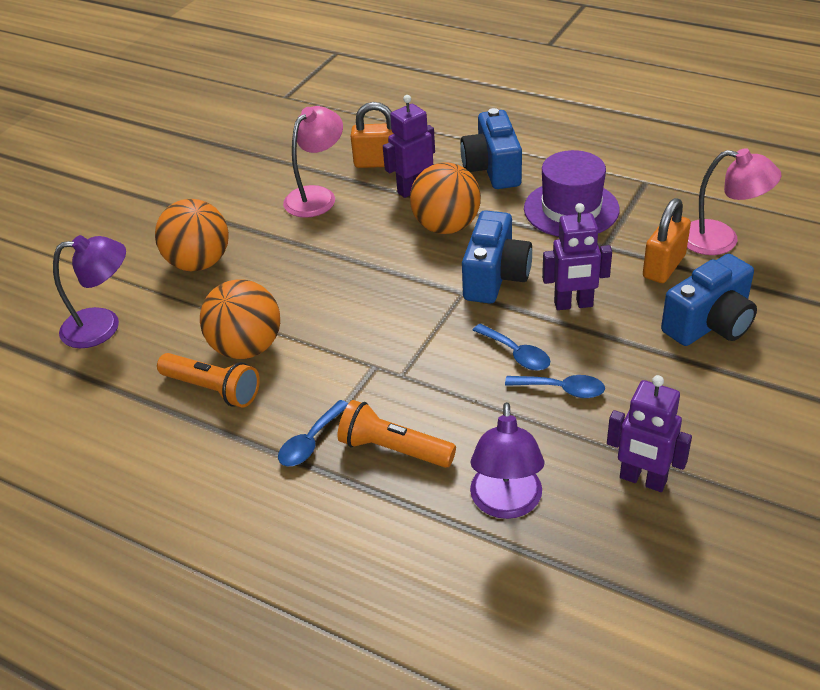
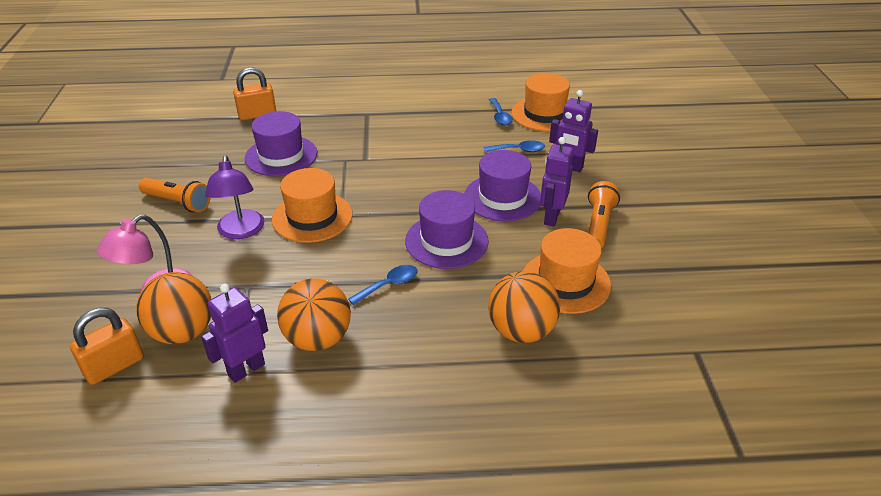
blue camera: [460,108,522,189] [462,210,532,304] [661,254,757,346] = 3 -> none = 0
orange hat: none = 0 -> [272,168,353,243] [512,73,570,132] [523,228,611,314] = 3
pink lamp: [283,106,343,218] [687,148,781,255] = 2 -> [97,215,193,291] = 1
purple hat: [524,150,620,236] = 1 -> [245,111,317,176] [405,190,489,269] [464,150,541,221] = 3
purple lamp: [53,235,126,348] [470,402,544,519] = 2 -> [205,155,264,239] = 1

